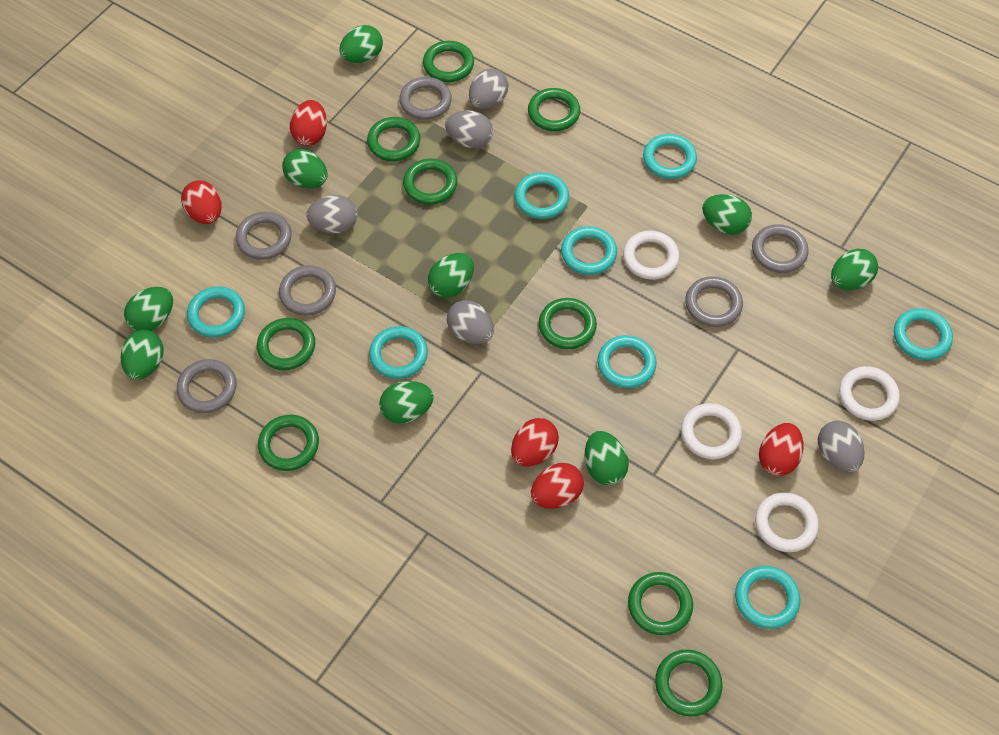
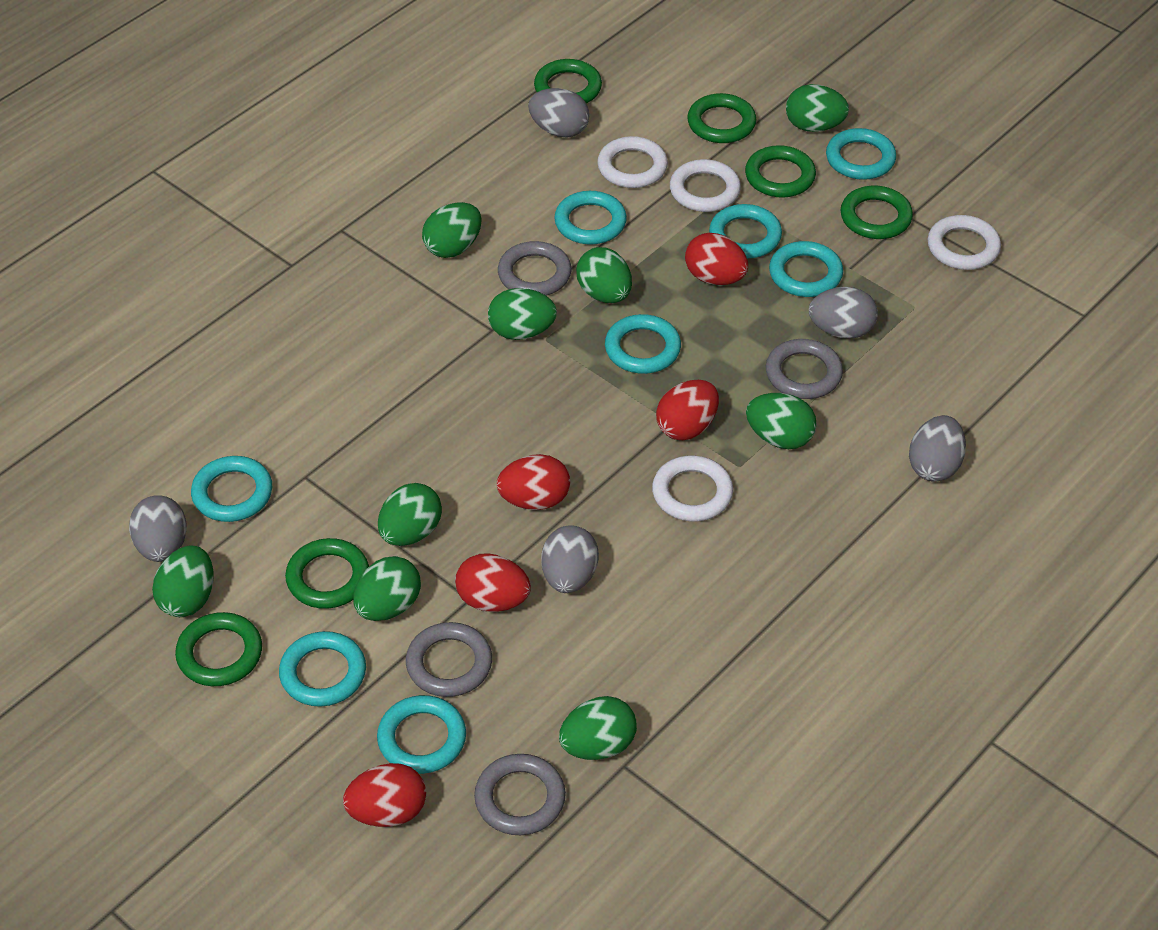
green ring: [257,318,315,370] [258,415,319,471] [367,117,420,161] [403,159,457,205] [423,41,474,82] [528,88,580,131] [539,298,597,349] [628,572,693,635] [655,650,723,717] = 9 -> [175,612,262,686] [285,538,369,609] [534,59,602,103] [687,93,756,143] [745,145,816,198] [840,186,913,239] = 6
grey ring: [177,359,236,413] [236,212,292,260] [279,265,336,316] [399,77,452,120] [685,276,743,327] [752,224,808,273] = 6 -> [406,622,492,697] [474,754,566,835] [498,241,572,296] [766,339,843,399] = 4

